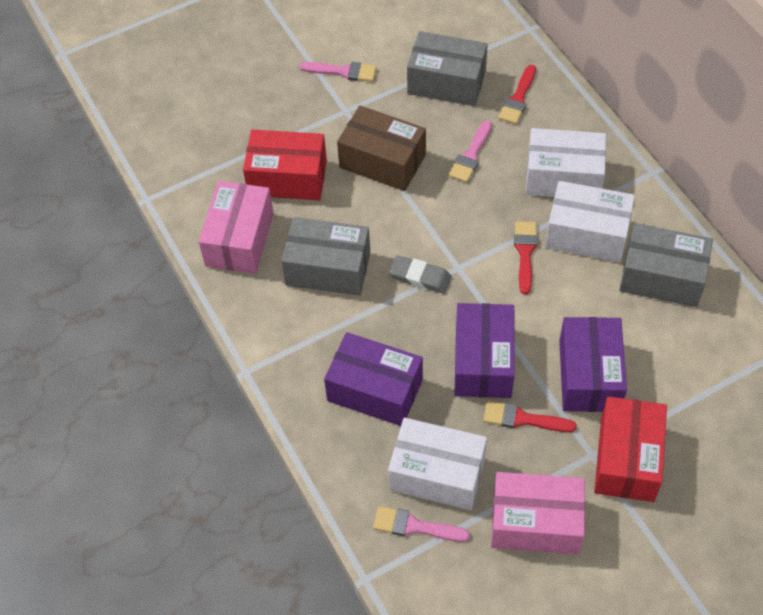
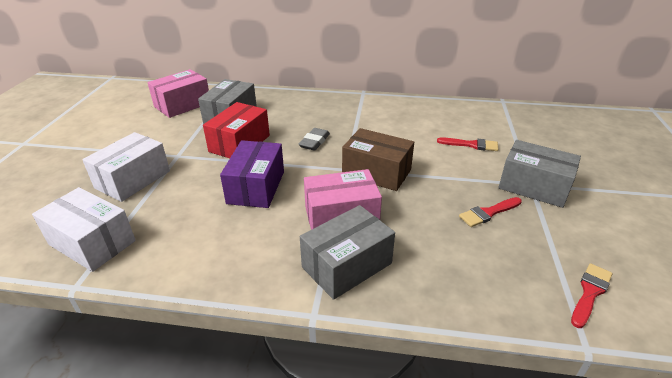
pink brush: [300,62,377,82] [373,506,470,542] [449,120,492,183] = 3 -> none = 0
purple box: [324,332,423,426] [454,303,515,398] [559,317,627,412] = 3 -> [220,140,284,208] = 1
red box: [243,130,327,200] [594,396,667,502] = 2 -> [203,102,270,158] = 1
white box: [388,418,487,510] [525,128,606,197] [545,181,635,262] = 3 -> [32,187,136,272] [82,132,170,202] = 2

